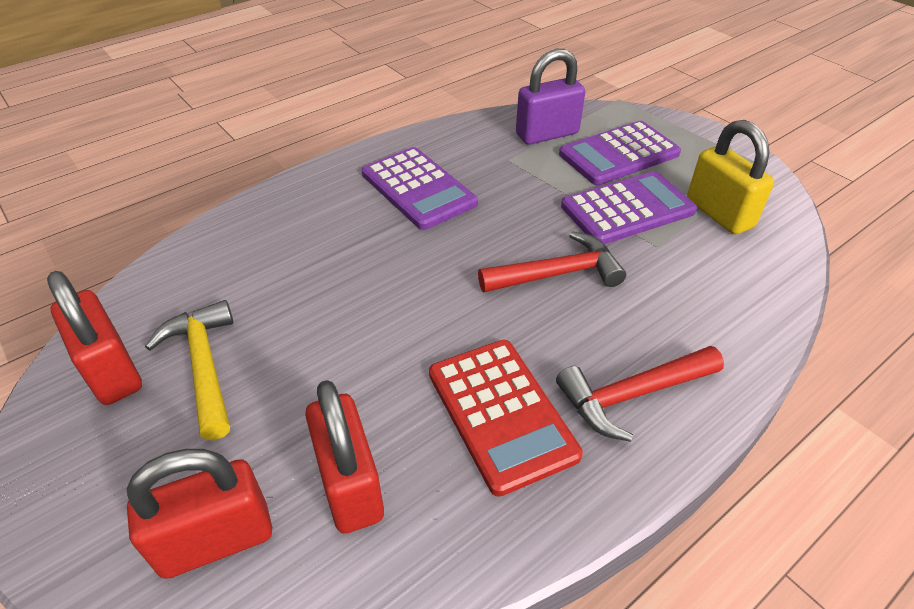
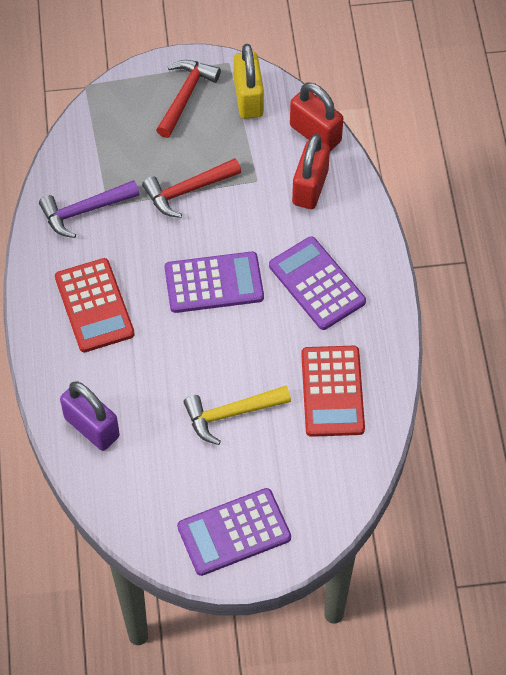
purple hammer: none = 0 -> [39,180,140,238] = 1
red calculator: [429,340,583,497] = 1 -> [55,258,135,352] [301,346,365,437] = 2
red padlock: [47,271,142,405] [127,449,272,579] [305,380,384,534] = 3 -> [290,82,343,151] [292,134,330,209] = 2

